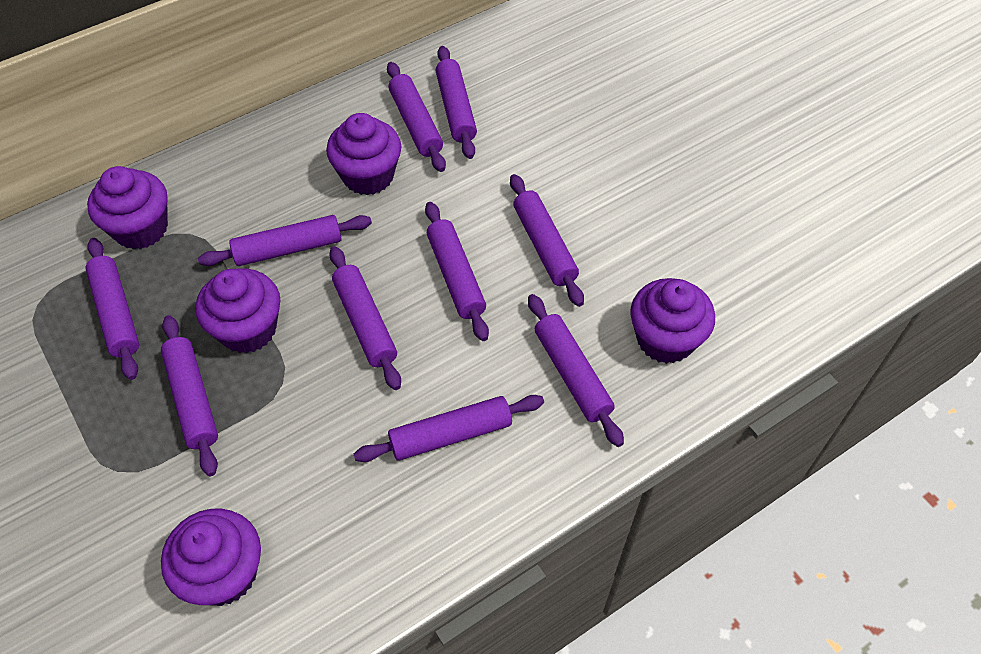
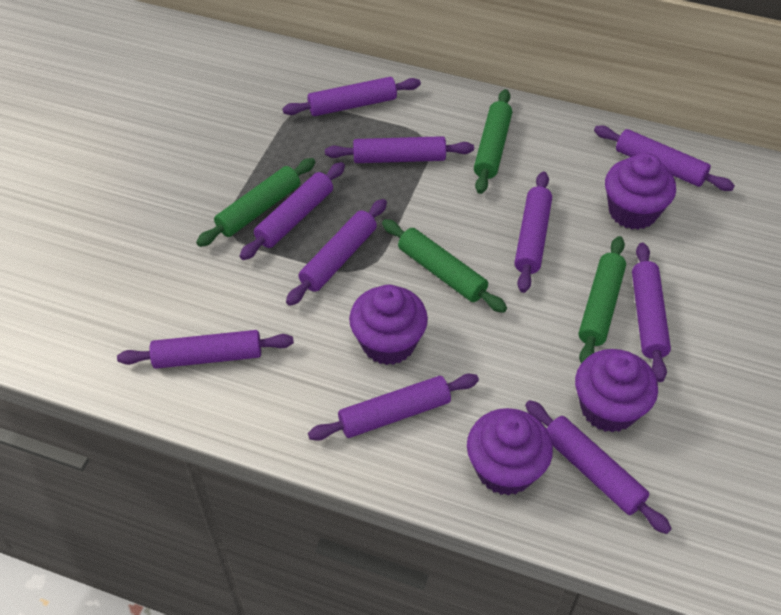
green rolling pin: none = 0 -> [196,158,315,247] [382,219,507,313] [474,89,512,194] [579,236,626,363] = 4
purple cupcake: [87,166,168,249] [161,508,261,606] [196,269,281,353] [326,113,401,195] [630,278,715,364] = 5 -> [349,285,428,365] [467,408,553,496] [575,349,658,433] [605,153,676,230] = 4

